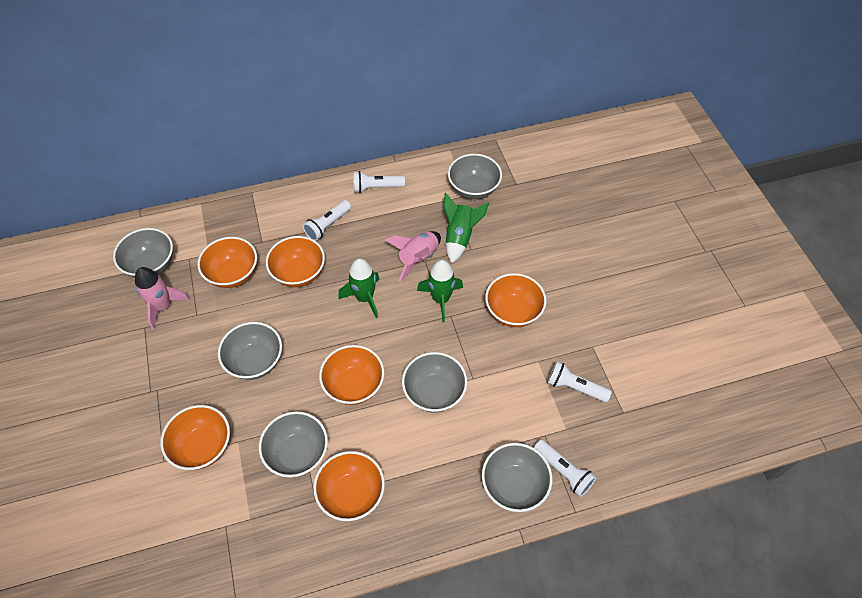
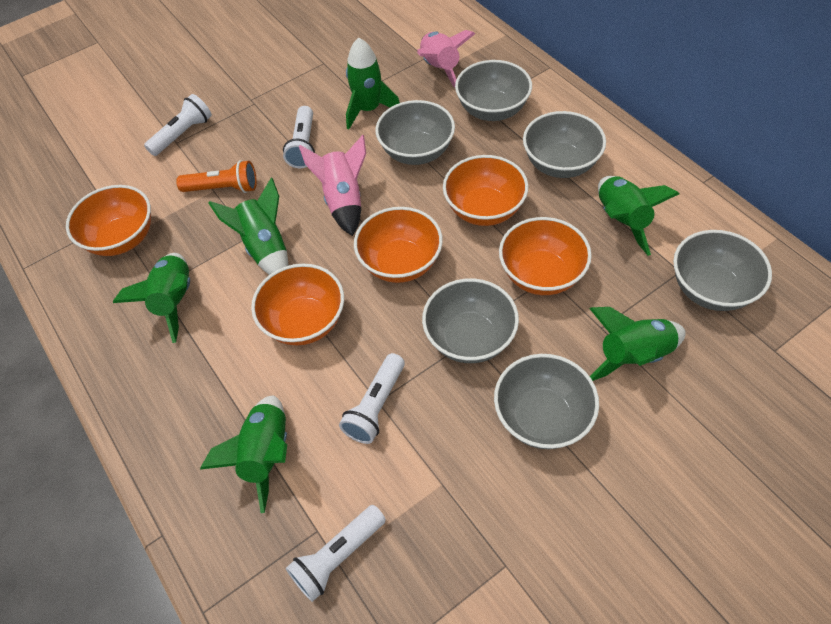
green rocket: [338,258,380,318] [417,260,463,322] [443,193,489,263] = 3 -> [113,253,190,343] [200,396,287,513] [208,177,288,275] [346,38,400,129] [589,307,686,381] [598,176,680,256] = 6
orange bowl: [160,405,230,470] [198,237,257,288] [266,236,325,287] [313,451,385,521] [319,345,384,405] [485,273,546,327] = 6 -> [66,185,151,256] [251,264,344,345] [354,207,443,283] [443,155,528,226] [499,217,592,295] = 5
orange flashlight: none = 0 -> [176,160,257,193] = 1

